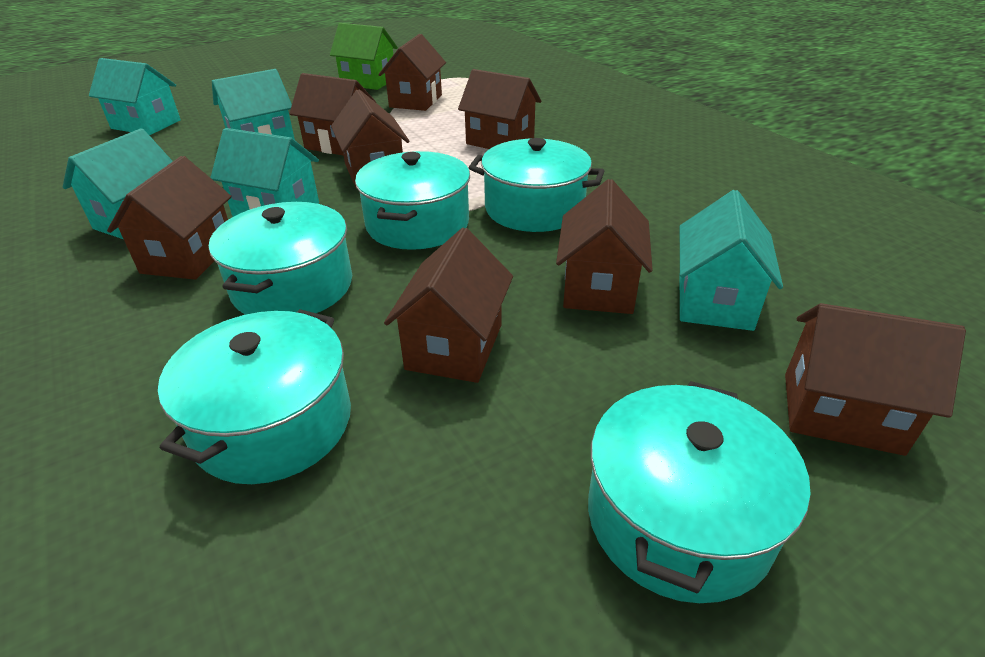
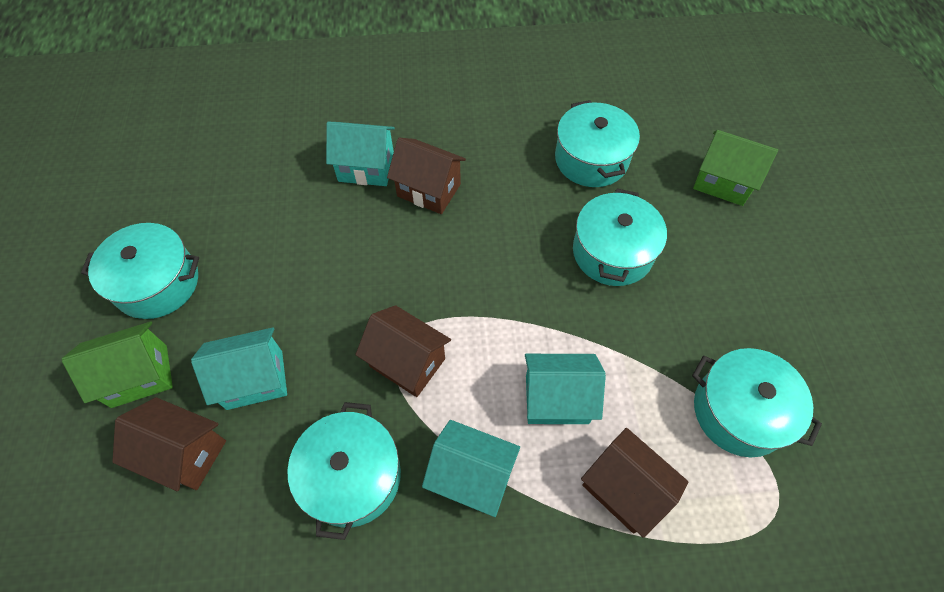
brown house: [107,156,232,280] [289,73,376,156] [331,90,410,188] [378,34,446,111] [384,228,513,383] [458,69,541,149] [556,179,653,314] [785,303,966,456] = 8 -> [112,397,226,491] [356,305,451,397] [387,138,466,214] [581,428,688,538] = 4
green house: [330,23,398,90] = 1 -> [62,322,173,408] [693,130,778,206] = 2
turquoise house: [63,128,173,239] [89,58,181,135] [210,128,319,217] [212,69,295,140] [680,190,783,331] = 5 -> [191,327,287,410] [326,122,395,186] [422,420,520,517] [525,354,606,424] = 4

